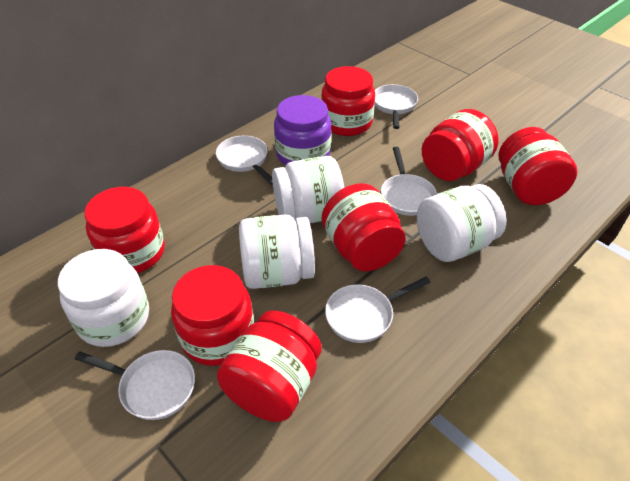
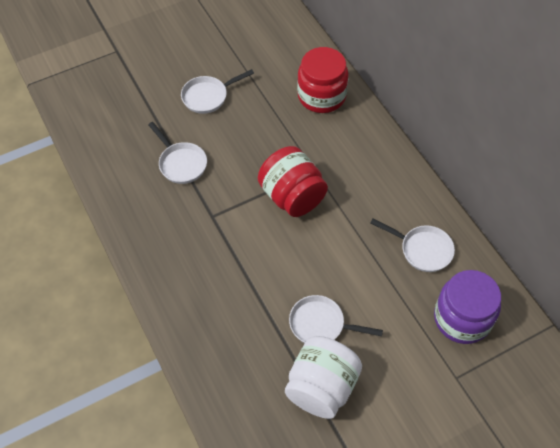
red jar: [85,187,165,273] [171,265,254,366] [217,311,322,422] [321,66,375,136] [322,183,406,271] [422,109,499,181] [499,127,577,205] = 7 -> [258,146,328,217] [297,47,349,113] = 2
white jar: [58,249,149,347] [239,214,315,289] [272,156,344,223] [417,184,506,262] = 4 -> [285,336,362,419] = 1
white pan: [75,350,195,420] [216,135,273,185] [325,277,430,343] [375,84,418,129] [381,147,437,216] = 5 -> [148,122,207,184] [181,69,254,114] [289,295,383,343] [370,219,455,272] = 4

